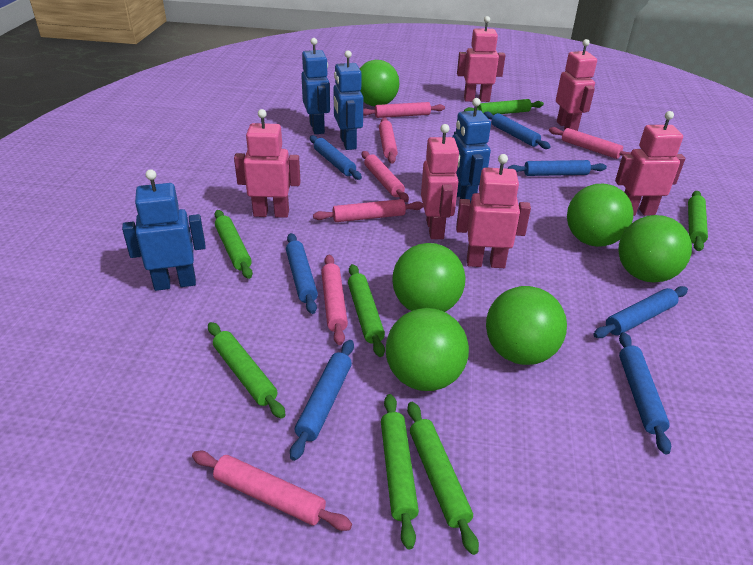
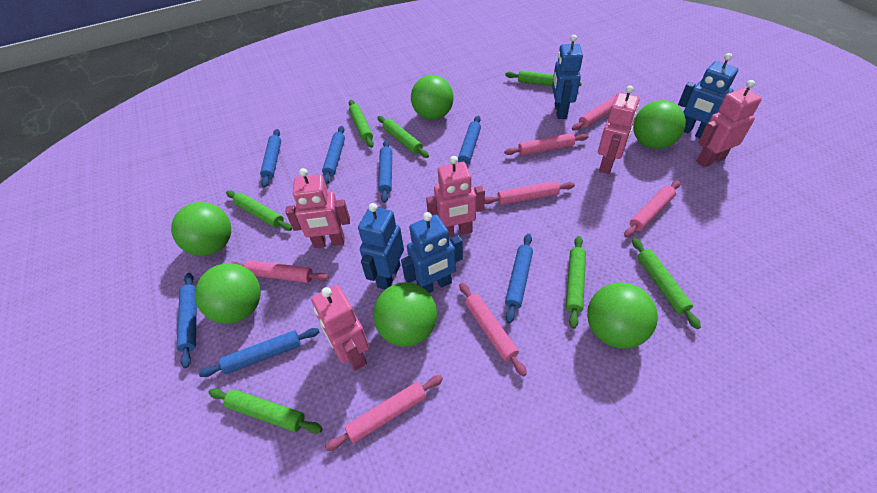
pink robot: [234,109,301,218] [421,124,460,239] [456,154,531,268] [457,16,506,102] [556,39,597,131] [615,111,685,216] = 6 -> [285,168,350,248] [311,285,369,371] [426,156,485,238] [598,85,639,174] [697,80,762,167] = 5

